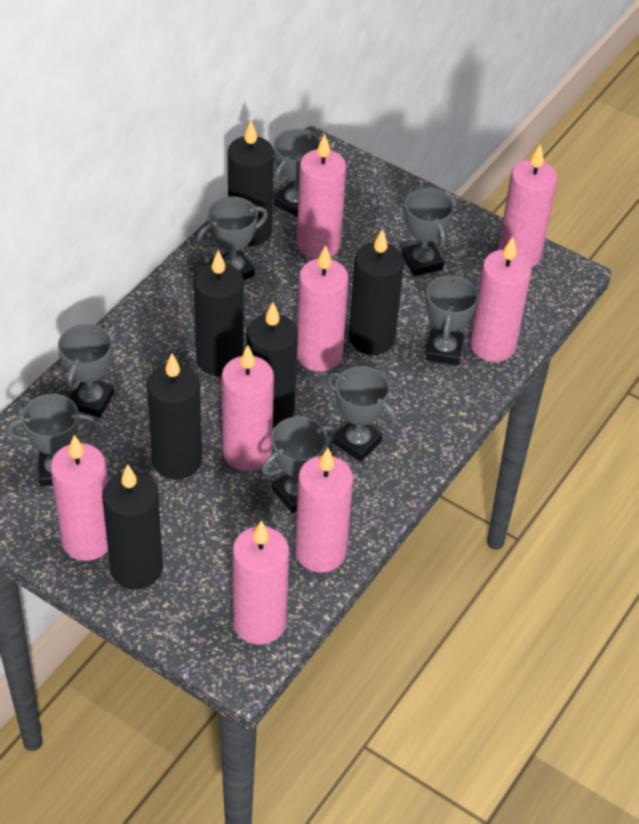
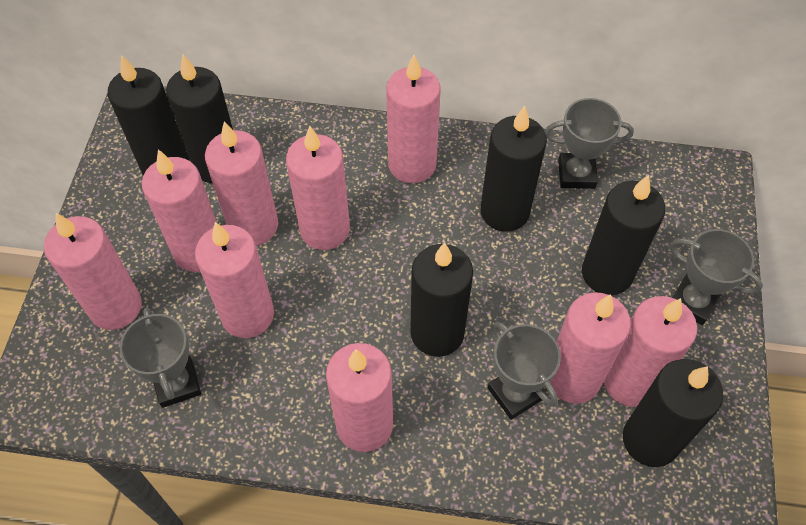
grey trophy: [7,394,97,486] [58,323,114,417] [197,196,268,280] [262,416,335,513] [273,129,321,217] [327,366,396,462] [402,187,454,277] [425,274,478,365] = 8 -> [119,308,201,408] [488,322,561,420] [545,98,634,189] [670,229,763,325] = 4
pink candle: [50,435,108,561] [221,345,274,471] [232,520,289,644] [295,448,353,572] [297,134,346,259] [297,245,349,372] [470,237,532,362] [498,144,558,267] = 8 -> [44,213,142,330] [142,149,217,272] [195,222,274,338] [205,121,278,246] [286,126,350,250] [326,343,393,452] [386,54,441,183] [550,292,631,403] [604,296,697,407] = 9

